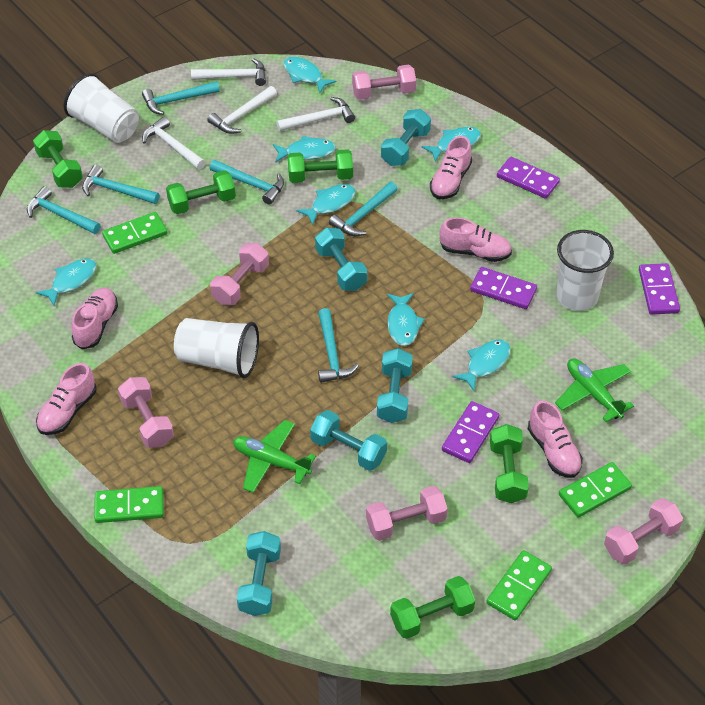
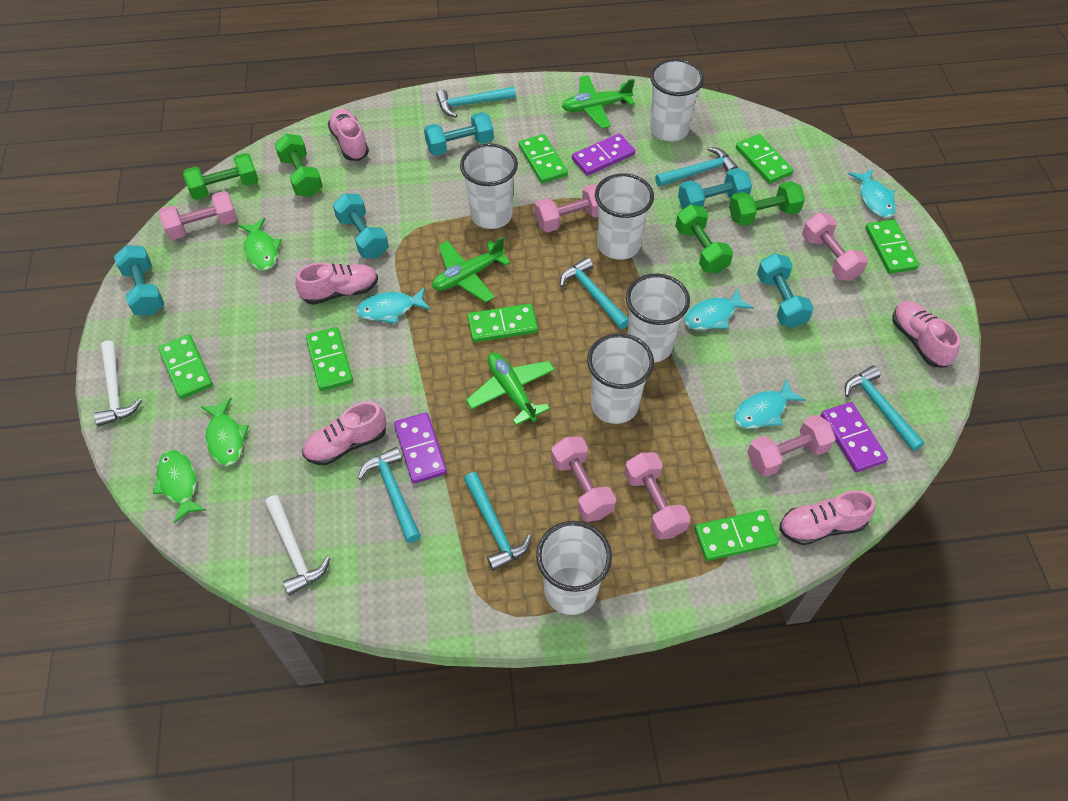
green domino: [94,486,164,523] [102,212,167,254] [487,550,552,620] [559,462,632,518] = 4 -> [158,334,213,399] [306,327,353,391] [467,304,538,342] [519,134,568,184] [694,510,779,561] [736,134,793,184] [865,219,919,274] = 7
green dumbbell: [33,130,83,188] [166,170,236,214] [288,149,353,183] [390,576,475,639] [490,424,529,503] = 5 -> [183,153,258,200] [274,134,323,197] [675,205,733,273] [729,181,805,226] = 4
green fish: none = 0 -> [153,450,206,524] [200,398,249,466] [238,218,282,270] = 3
green plane: [233,420,316,493] [555,359,634,422] = 2 -> [432,237,511,303] [466,352,555,425] [562,75,635,129] = 3
pink dumbbell: [118,377,174,448] [210,243,269,305] [352,65,416,100] [366,486,448,541] [604,498,683,564] = 5 -> [159,191,237,240] [535,184,598,232] [551,436,616,522] [624,452,691,540] [747,415,836,477] [802,213,868,281] = 6
purple domino: [442,401,499,463] [470,267,537,309] [497,157,560,199] [639,263,680,315] = 4 -> [394,412,447,484] [572,133,635,176] [821,402,888,472] = 3
turquoise fish: [36,258,96,306] [273,136,336,162] [283,57,336,93] [296,184,355,225] [387,293,425,346] [421,127,481,162] [452,340,511,391] = 7 -> [356,287,430,324] [684,288,754,330] [734,379,806,429] [849,169,896,218] = 4
white cup: [63,73,139,143] [174,318,259,378] [556,230,614,311] = 3 -> [460,144,518,229] [536,521,612,615] [587,333,654,424] [595,173,654,260] [626,274,690,363] [650,59,704,141] = 6
white hammer: [142,117,206,170] [191,58,266,86] [208,86,277,134] [277,97,355,131] = 4 -> [94,341,142,426] [265,495,330,595] = 2

